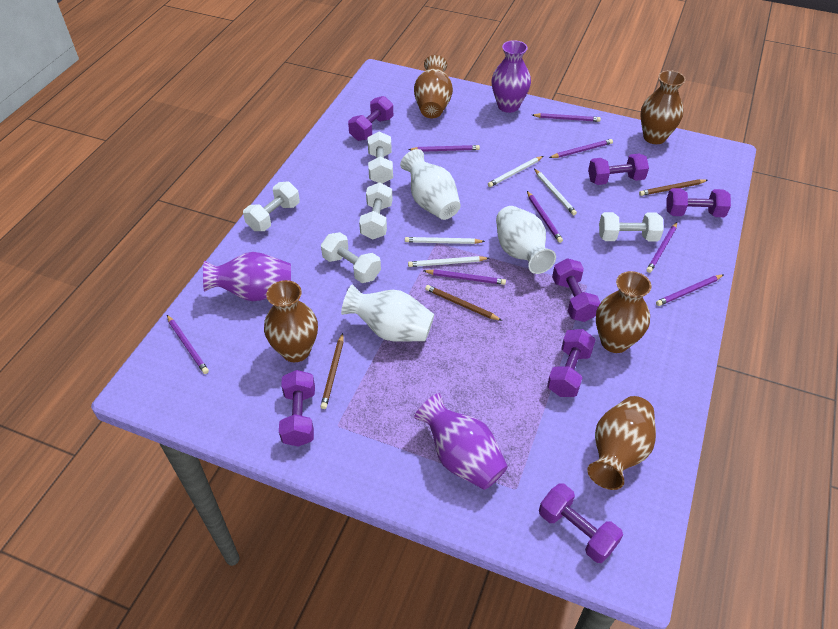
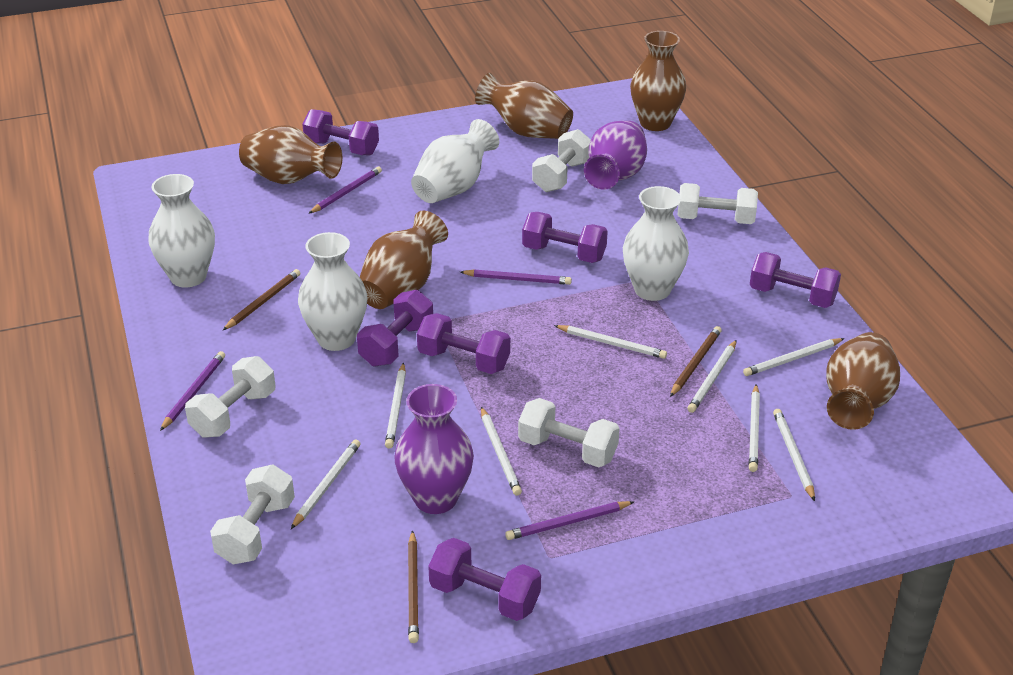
purple dumbbell: [279,370,315,447] [348,96,393,141] [539,483,623,563] [547,329,596,397] [552,258,601,322] [588,153,649,185] [666,188,731,217] = 7 -> [302,109,379,156] [357,290,433,366] [417,313,510,374] [428,538,541,621] [522,212,608,263] [750,252,841,308] = 6
purple pencil: [167,315,209,374] [408,145,480,152] [424,269,506,285] [527,191,563,243] [532,113,601,122] [549,139,613,158] [646,222,677,273] [656,275,723,306] = 8 -> [160,351,225,431] [308,166,382,214] [460,269,572,285] [505,501,634,540] = 4
purple vase: [203,252,291,301] [414,393,508,490] [491,40,531,113] = 3 -> [394,384,474,514] [584,121,647,190] = 2
white pencil: [405,237,485,244] [408,256,489,267] [488,156,543,187] [534,169,577,215] = 4 -> [291,439,361,529] [385,363,406,449] [481,407,522,496] [554,325,667,359] [687,340,737,413] [743,338,844,376] [749,384,760,472] [773,409,815,501] = 8
white vase: [341,285,434,342] [400,149,461,220] [496,206,556,274] = 3 -> [149,174,215,287] [298,232,368,351] [411,119,499,203] [623,186,689,301] = 4

